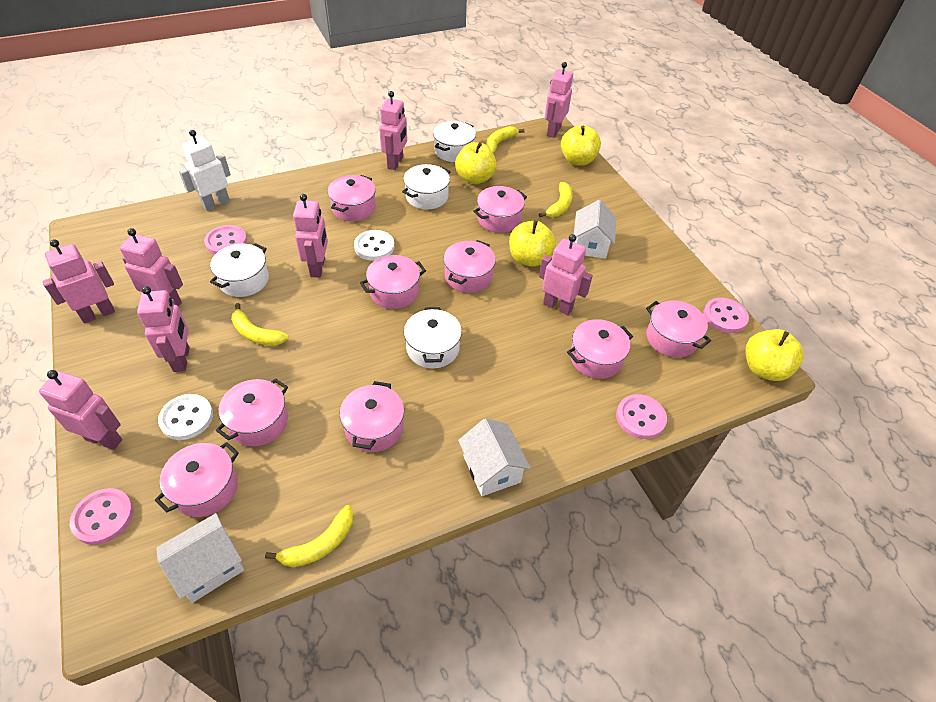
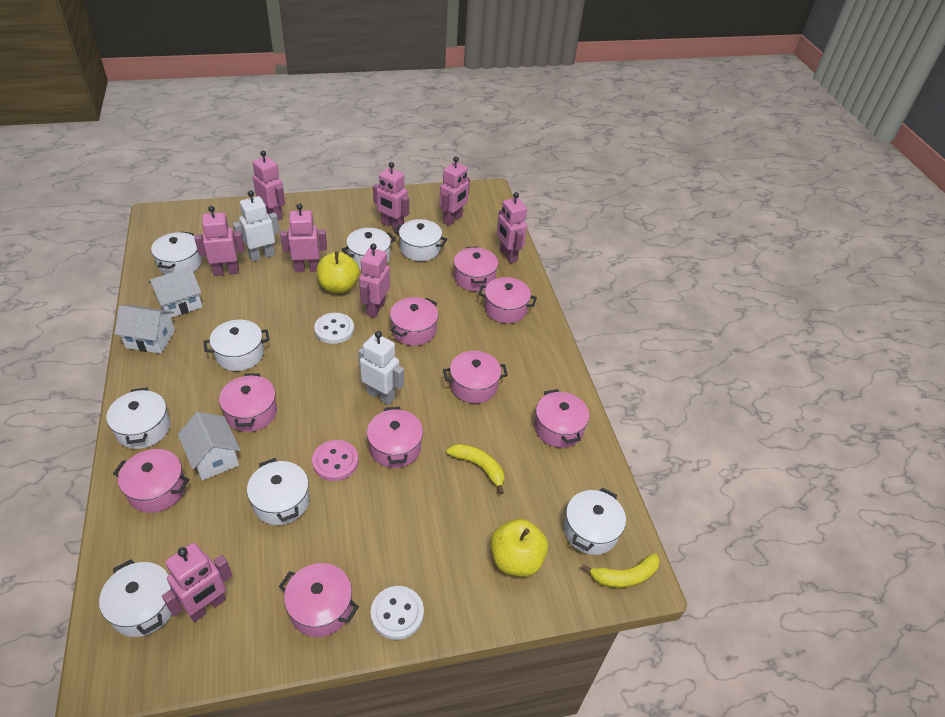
pink button: [70,488,134,545] [204,225,247,255] [616,394,667,439] [703,298,749,333] = 4 -> [312,440,358,481] = 1
white pot: [210,243,269,297] [402,164,450,210] [404,307,462,369] [433,121,476,162] = 4 -> [99,559,172,637] [106,388,170,449] [151,231,202,275] [203,320,270,371] [247,458,309,525] [342,228,396,269] [394,219,447,261] [564,488,626,555] = 8
white robot: [179,130,231,211] = 1 -> [233,190,280,262] [358,331,404,405] = 2
yellow apple: [455,142,497,184] [509,220,556,267] [561,125,601,166] [745,329,804,381] = 4 -> [317,251,360,293] [491,519,548,577] = 2
yellow banana: [231,303,289,346] [265,505,354,567] [486,126,525,153] [539,182,573,217] = 4 -> [446,443,504,494] [581,553,660,588] = 2

